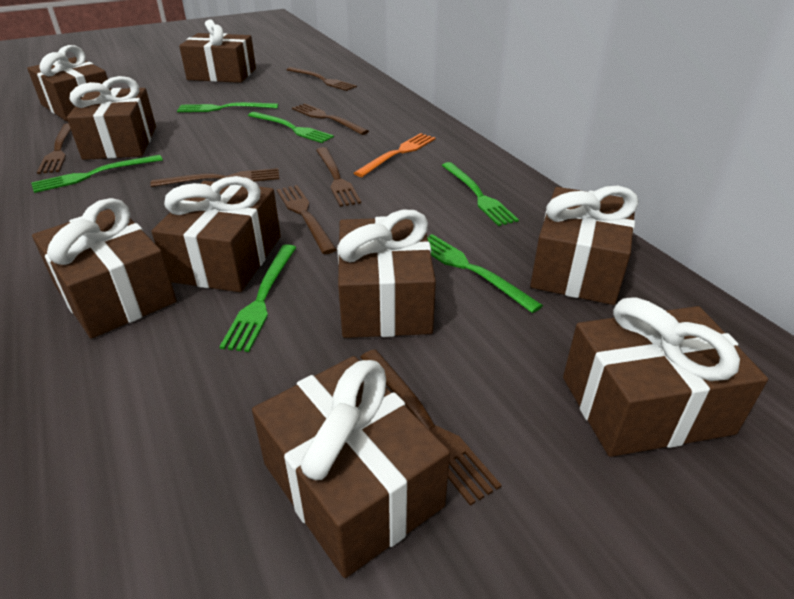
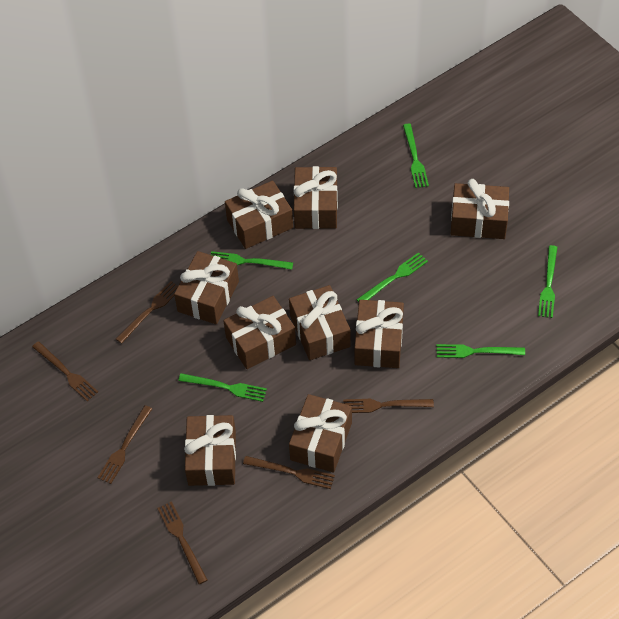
brown fork: [37,123,71,174] [150,168,279,187] [277,185,337,254] [287,67,357,91] [292,103,369,135] [316,147,361,207] [360,349,502,506] = 7 -> [32,341,98,401] [98,405,152,484] [116,281,178,344] [157,501,207,584] [243,456,335,489] [343,399,434,413] = 6
orange fork: [354,133,436,177] = 1 -> none = 0

